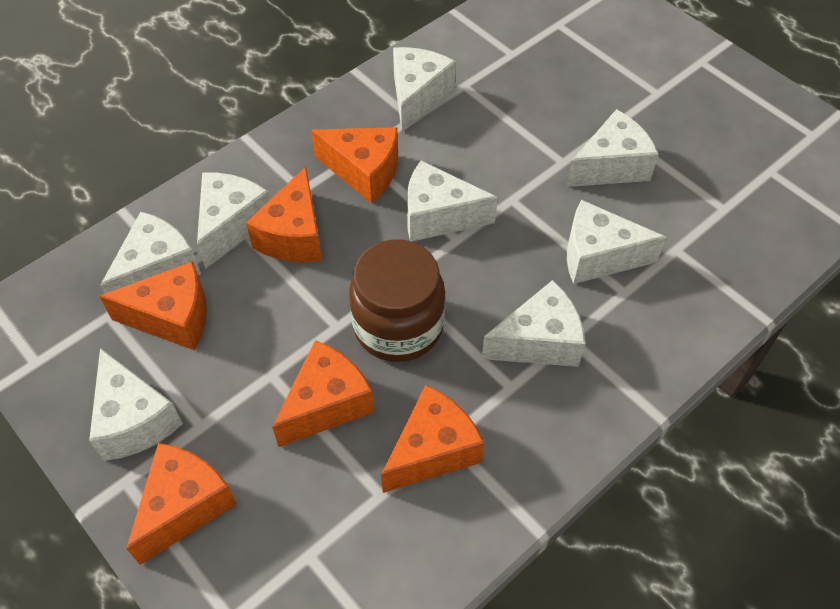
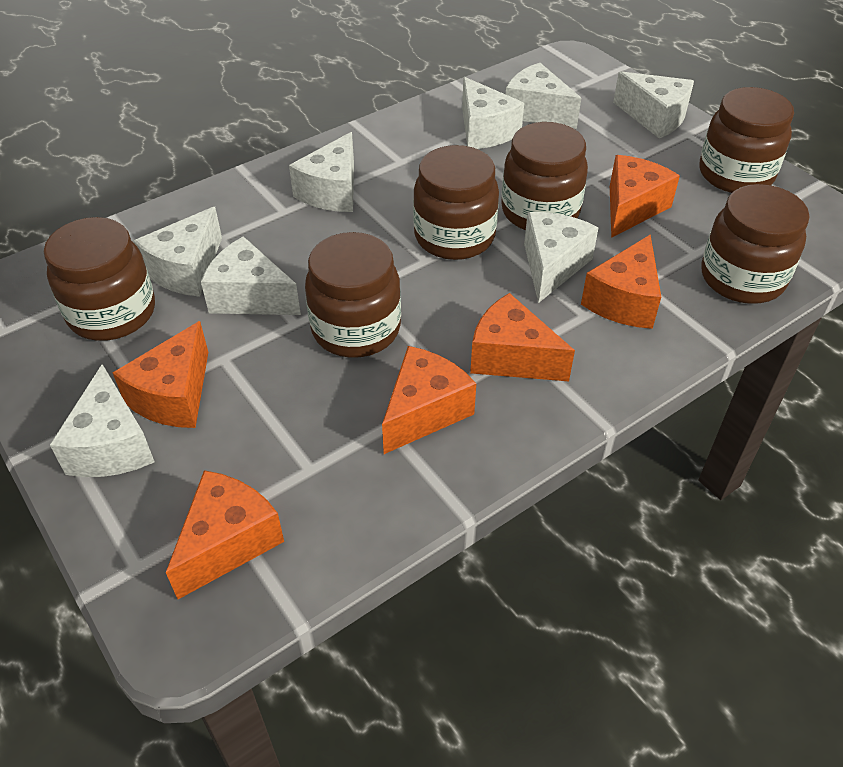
brown jar: [349,239,446,362] = 1 -> [44,217,155,341] [305,232,401,358] [413,145,499,260] [501,122,588,230] [699,87,794,193] [701,184,810,304] = 6

